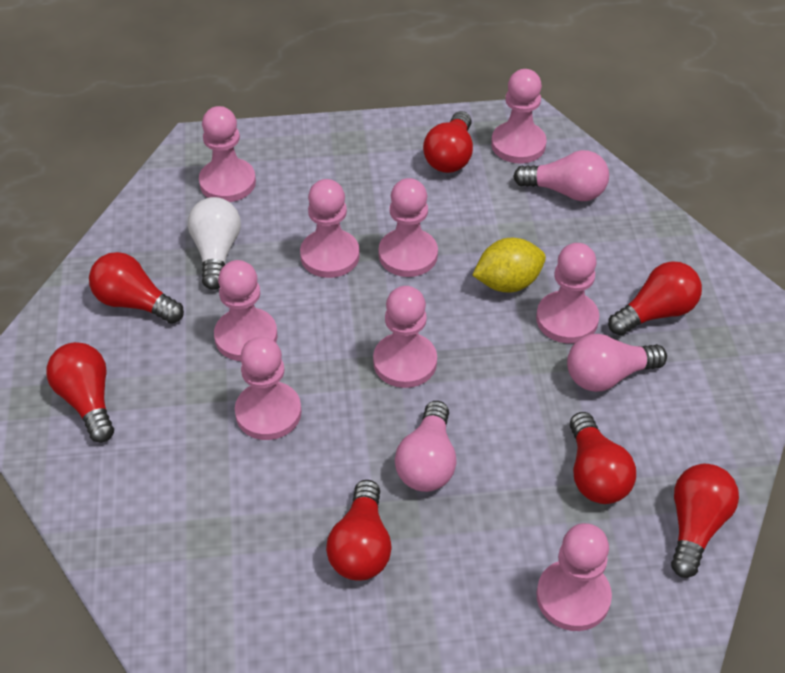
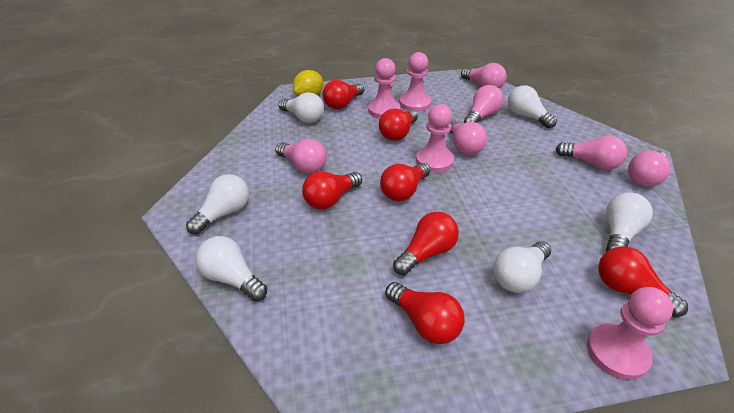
pink light bulb: [395,401,457,492] [513,150,609,201] [567,334,667,392] = 3 -> [275,139,327,174] [450,120,487,155] [461,63,507,89] [464,85,504,123] [556,135,627,170] [628,151,671,187] = 6
pink pawn: [199,106,256,202] [214,260,278,361] [235,337,301,440] [300,179,360,278] [373,286,437,388] [379,178,438,277] [491,69,546,164] [536,243,599,343] [537,523,612,631] = 9 -> [368,58,401,119] [399,52,431,112] [416,104,454,173] [587,287,673,380] = 4
white light bulb: [188,197,241,290] = 1 -> [186,174,249,235] [195,236,267,301] [278,92,324,123] [493,241,551,293] [508,85,557,128] [606,192,653,252] = 6

